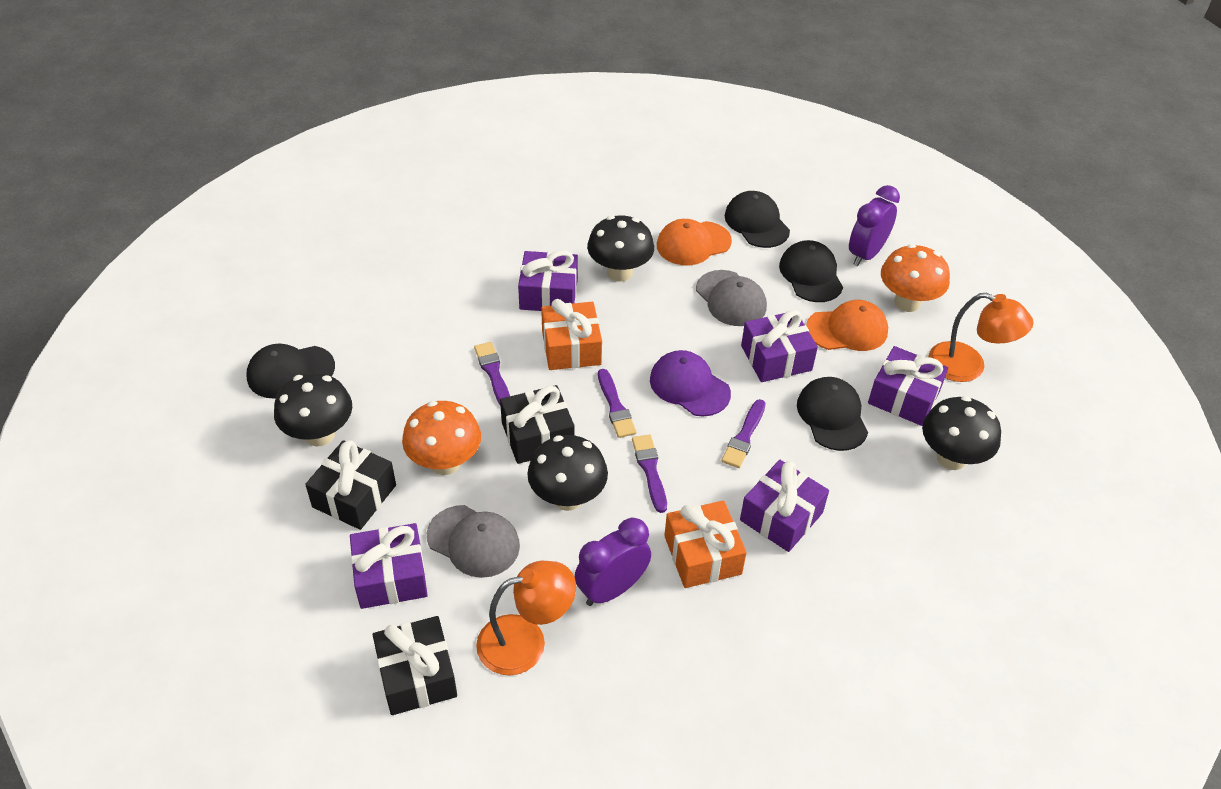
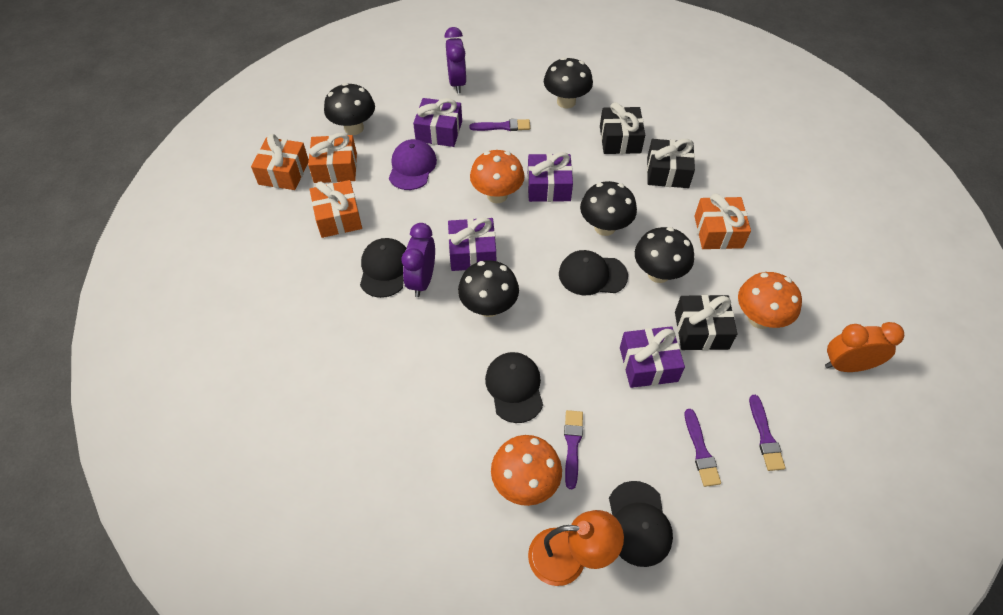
black mushroom: [274,373,352,447] [527,435,608,511] [587,215,654,282] [922,396,1001,470] = 4 -> [324,83,375,135] [458,260,519,317] [544,57,593,109] [580,181,637,236] [635,227,694,283] = 5
grey cap: [427,505,520,578] [696,270,767,326] = 2 -> none = 0
orange cap: [657,219,732,265] [806,300,888,351] = 2 -> none = 0
orange clock: none = 0 -> [825,322,904,372] = 1
orange gift: [541,299,602,370] [664,501,747,588] = 2 -> [251,134,309,190] [308,133,357,183] [310,180,362,238] [694,193,751,249] = 4
orange lamp: [476,561,576,675] [929,293,1033,382] = 2 -> [528,510,624,586] = 1
orange mushroom: [402,401,481,475] [881,244,950,312] = 2 -> [470,150,525,203] [491,435,562,506] [738,272,802,329] = 3
purple gift: [350,523,428,609] [518,250,578,311] [740,460,829,552] [741,310,818,382] [868,346,948,426] = 5 -> [413,98,462,147] [448,217,496,271] [528,152,573,202] [620,326,685,388] = 4

